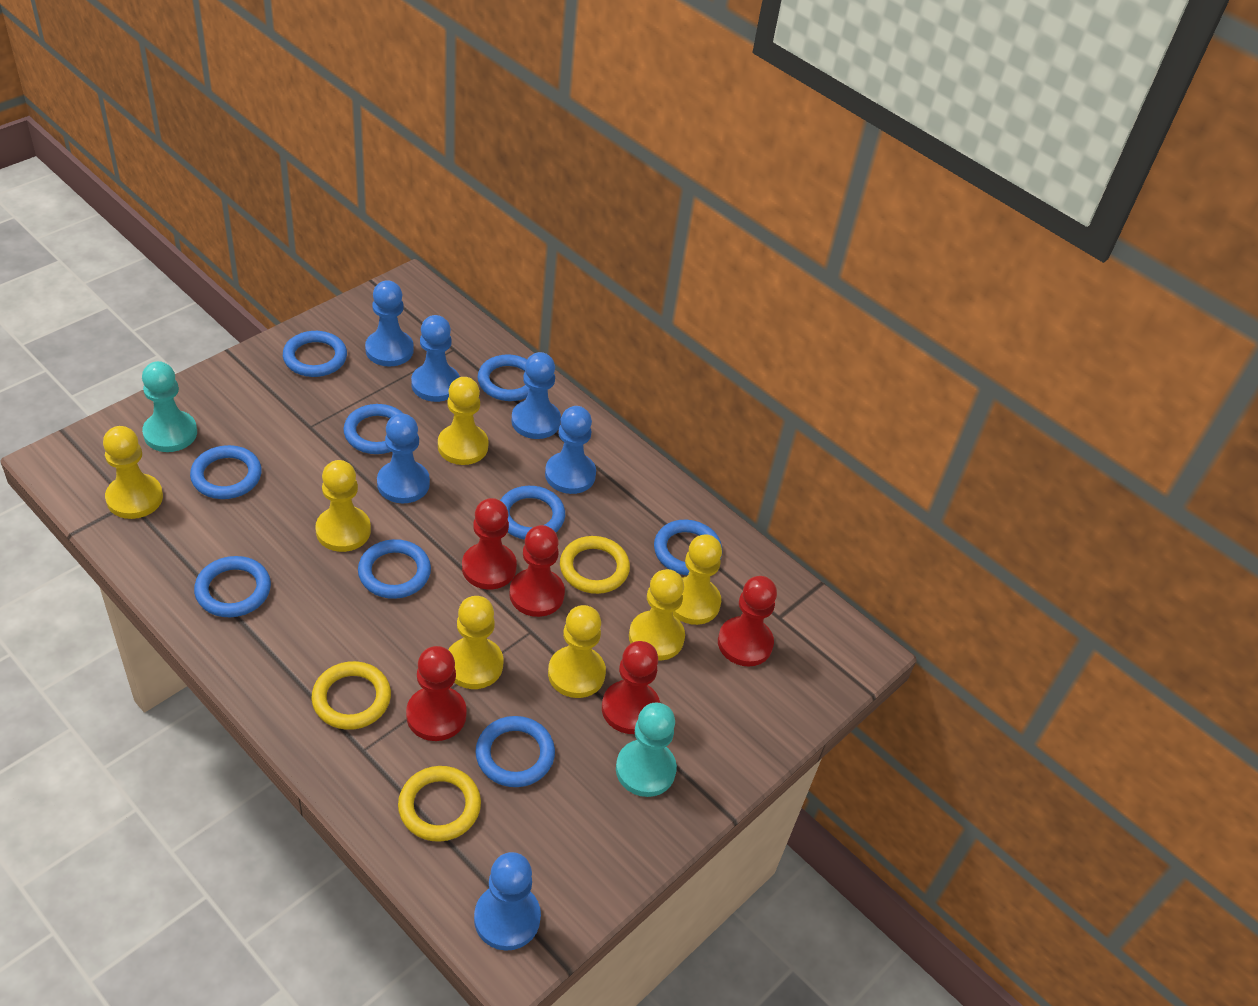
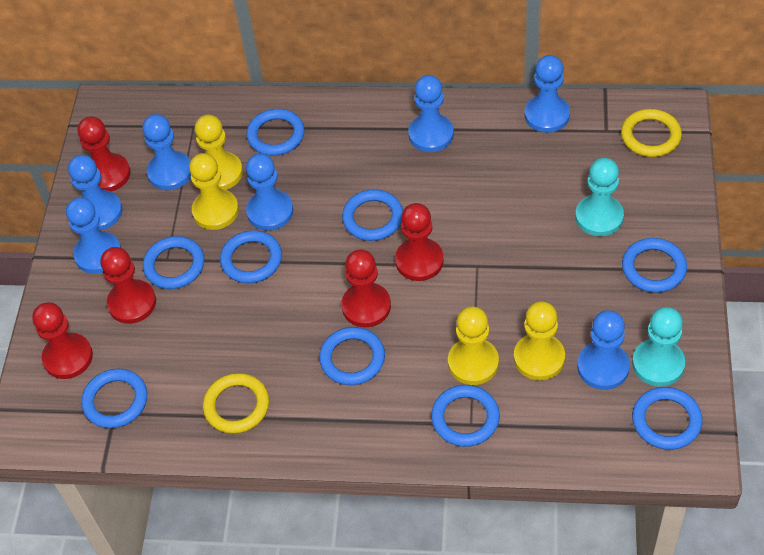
blue pawn: [365,280,414,367] [377,413,430,503] [411,315,460,402] [474,852,541,951] [511,352,561,439] [545,406,596,494] = 6 -> [66,197,121,274] [68,155,123,231] [142,114,191,190] [246,154,293,231] [408,75,454,152] [525,55,570,133] [577,310,630,390] = 7
yellow pawn: [103,426,163,519] [315,460,371,552] [438,377,489,465] [449,596,503,689] [548,605,606,698] [629,569,685,661] [673,534,722,625] = 7 -> [189,153,239,230] [194,115,243,190] [448,306,499,385] [514,301,565,380] = 4
yellow ring: [311,661,391,730] [398,766,481,842] [560,536,630,594] = 3 -> [203,373,269,434] [621,109,682,157] = 2

